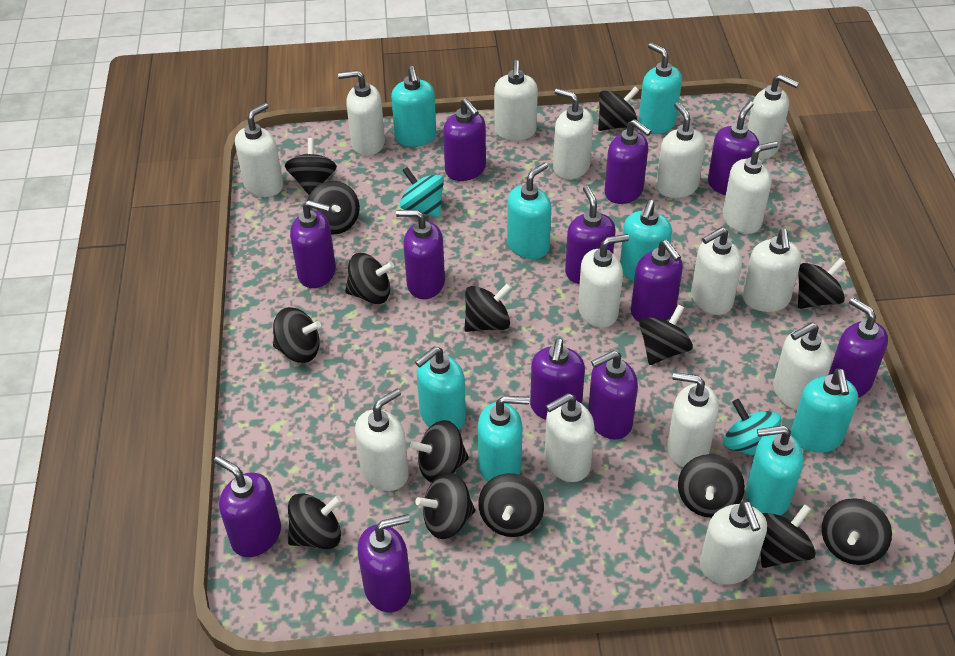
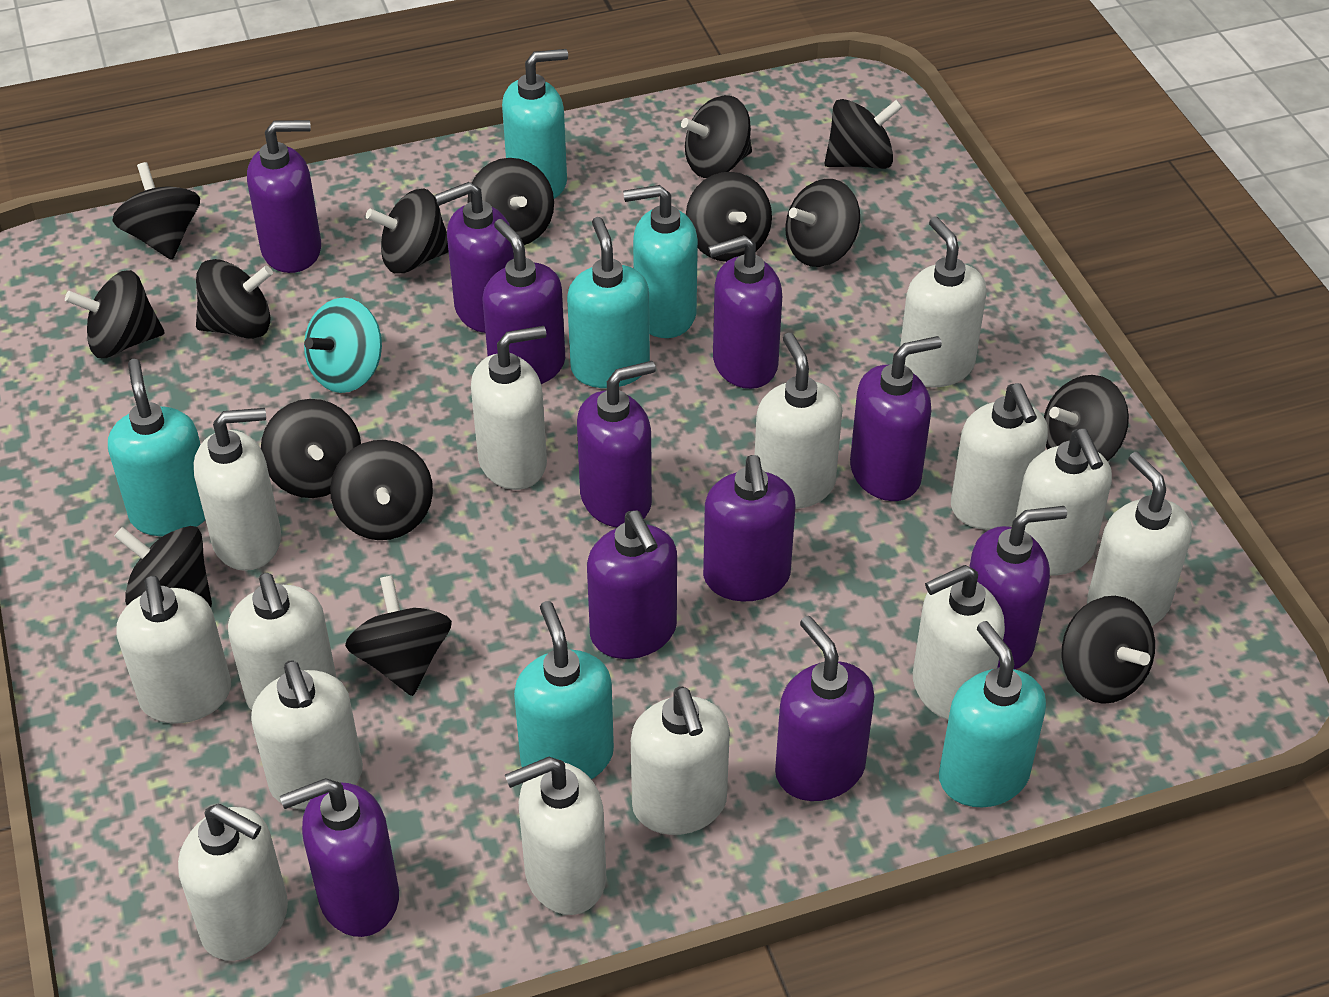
purple soap dispenser: [214,456,281,557] [290,200,336,288] [358,514,411,613] [396,210,445,299] [443,98,486,181] [530,338,585,420] [565,186,616,284] [588,350,638,439] [605,119,652,204] [631,240,683,322] [708,101,759,195] [828,298,888,398] = 12 -> [247,120,321,273] [280,778,399,937] [434,182,514,333] [482,219,565,384] [577,361,656,527] [587,510,677,659] [703,455,796,601] [708,235,782,389] [775,616,875,801] [850,336,942,501] [969,506,1067,669] = 11
turquoise soap dispenser: [391,66,436,147] [415,346,466,430] [478,396,530,482] [507,163,551,259] [620,200,672,281] [638,43,682,134] [746,425,804,515] [791,368,858,453] = 8 -> [108,359,205,536] [502,49,568,198] [514,601,614,779] [567,217,650,388] [623,185,698,338] [939,621,1046,807] = 6
turquoise spinning top: [400,167,444,218] [723,399,781,457] = 2 -> [304,297,382,393] = 1
white soap dispenser: [235,103,283,197] [338,70,385,156] [355,389,409,491] [494,60,538,141] [545,393,595,482] [553,88,593,180] [578,234,629,328] [656,102,706,198] [667,372,719,467] [691,227,742,315] [700,500,767,585] [723,141,778,234] [742,229,801,312] [748,74,799,159] [773,323,832,411] = 15 -> [117,576,231,723] [178,804,288,961] [194,408,281,571] [228,573,337,710] [251,661,363,809] [471,326,547,490] [505,757,606,915] [631,686,730,835] [755,333,842,509] [900,217,987,388] [913,565,1005,720] [951,383,1048,530] [1016,429,1112,576] [1087,452,1192,626] = 14

